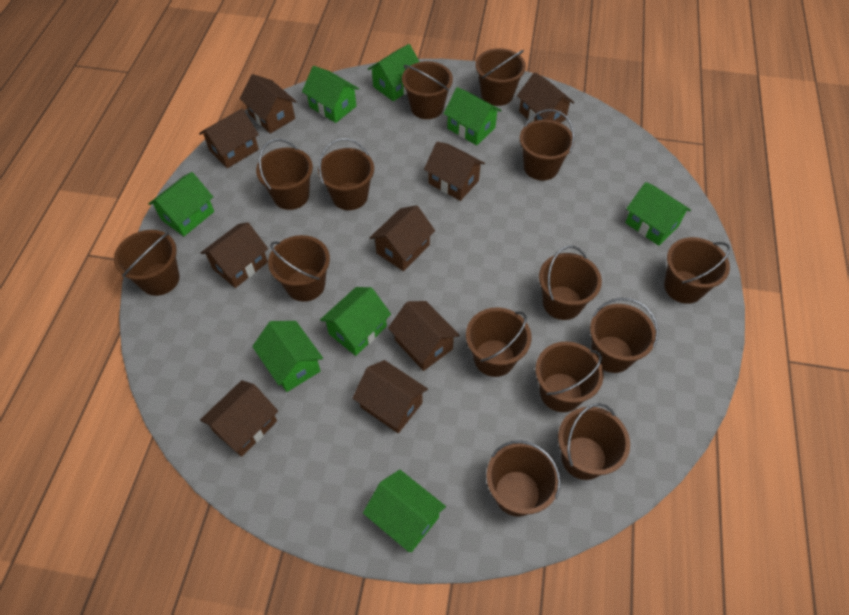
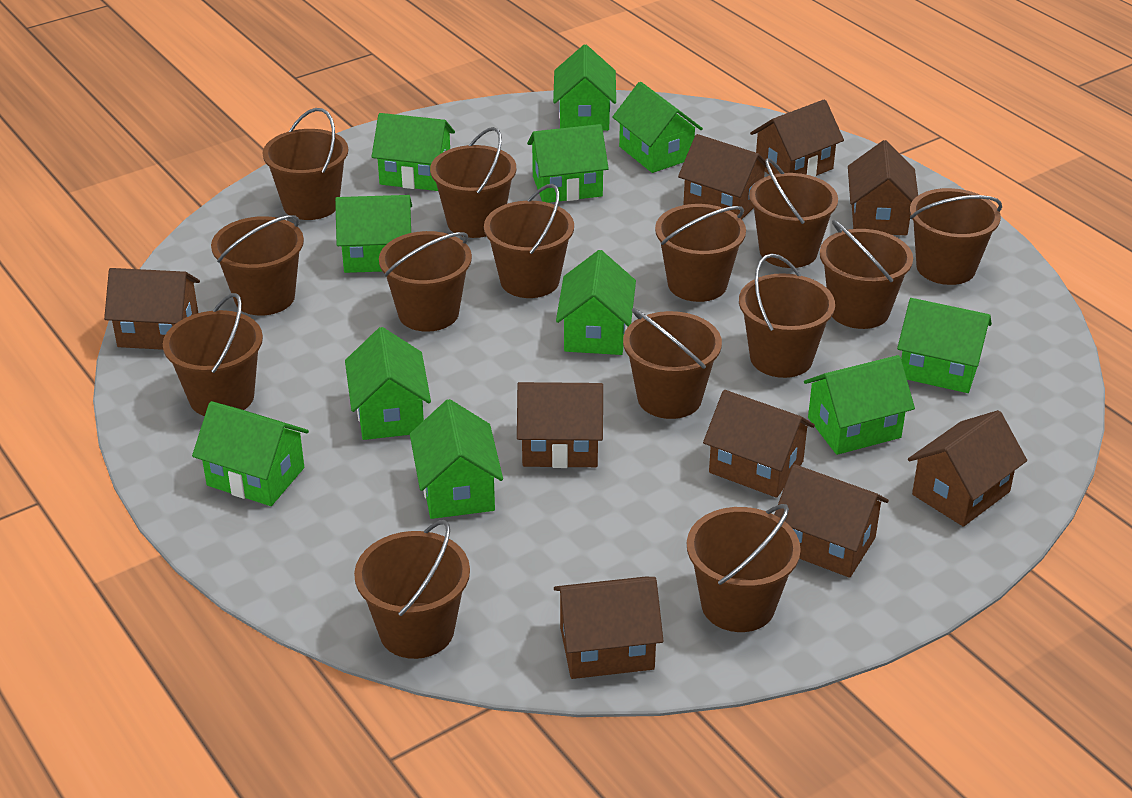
green house: [148,172,214,236] [252,321,323,392] [302,66,359,123] [320,287,391,356] [363,470,446,552] [368,44,419,101] [443,87,502,145] [625,182,691,246] = 8 -> [192,401,309,506] [335,195,412,273] [345,327,431,440] [372,113,455,191] [410,399,503,519] [527,124,609,203] [553,44,616,131] [556,250,636,355] [612,82,703,173] [804,355,915,455] [897,298,992,393] = 11

